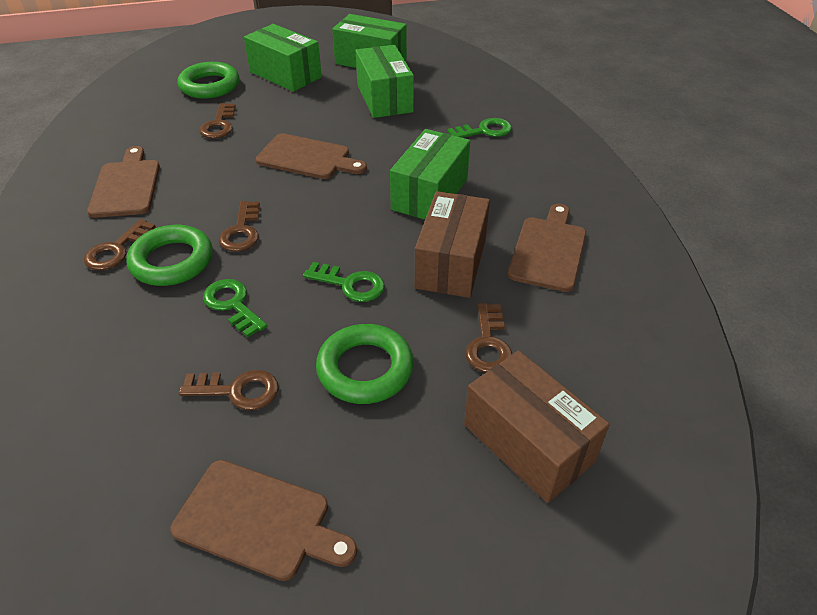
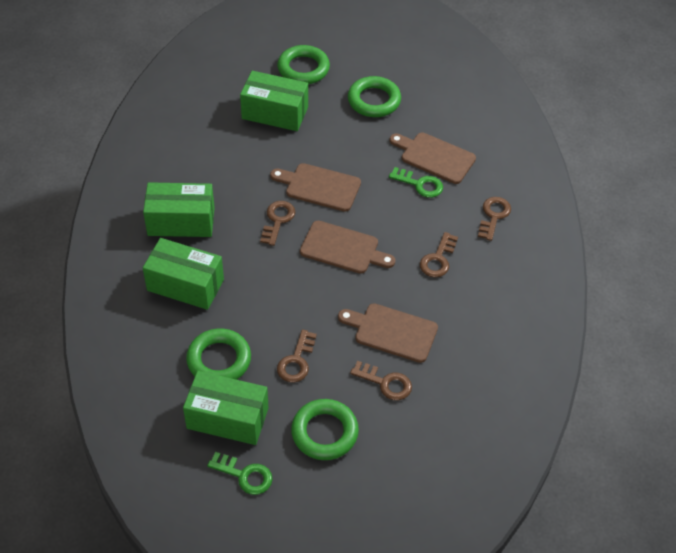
brown box: [415,191,490,298] [464,350,610,503] = 2 -> none = 0
green key: [203,279,267,338] [303,262,385,302] [447,118,512,138] = 3 -> [207,452,273,495] [389,167,443,198] = 2
green ring: [126,225,213,286] [177,62,239,99] [316,324,414,404] = 3 -> [186,328,251,380] [277,45,330,84] [291,399,359,460] [348,76,401,117] = 4

